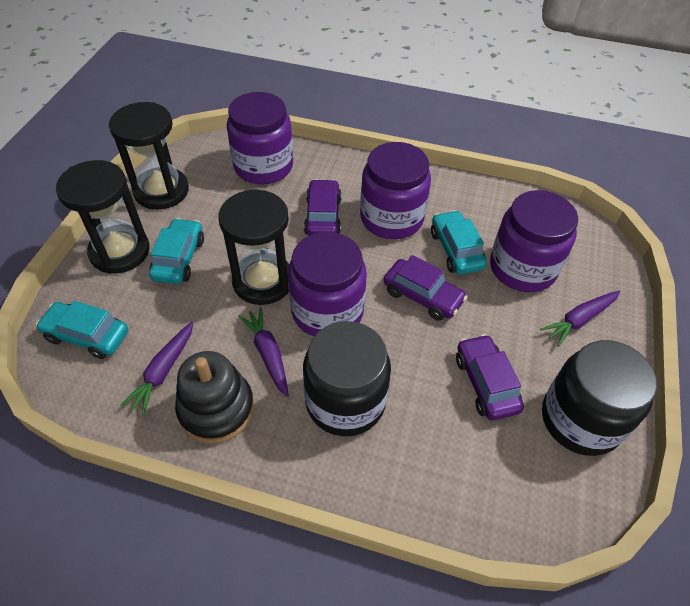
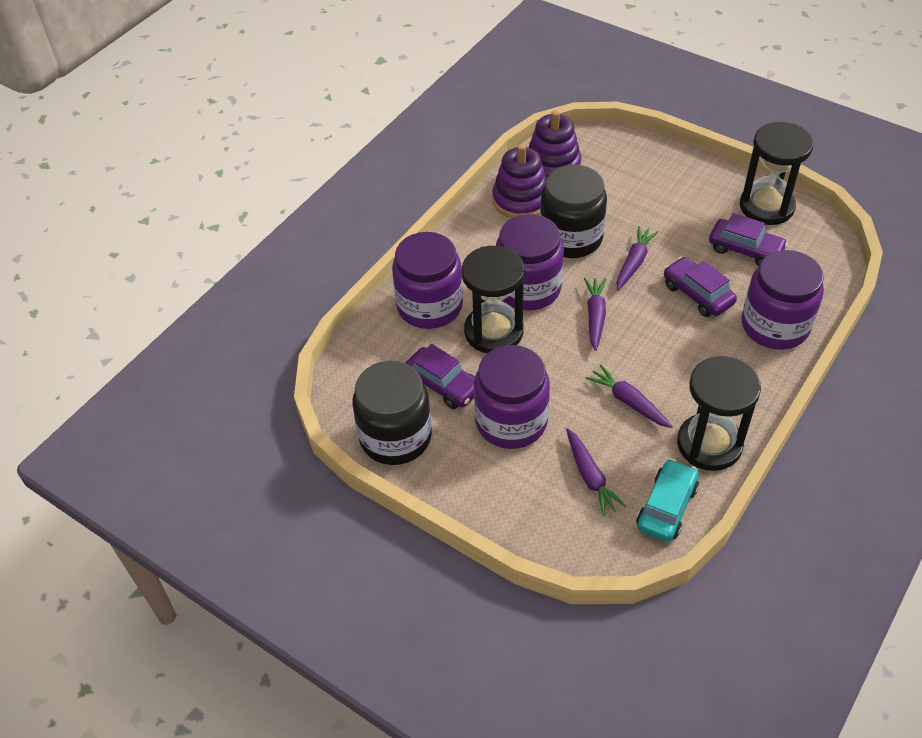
black stacking toy: [175,351,254,443] = 1 -> none = 0
purple carrot: [121,322,194,415] [238,307,289,397] [540,291,620,347] = 3 -> [566,428,626,516] [584,278,606,351] [586,364,673,428] [617,226,659,290] = 4
purple stacking toy: none = 0 -> [492,144,547,218] [529,110,581,178] = 2
turquoise car: [36,301,128,359] [149,218,204,284] [431,210,487,275] = 3 -> [637,459,699,541] = 1

